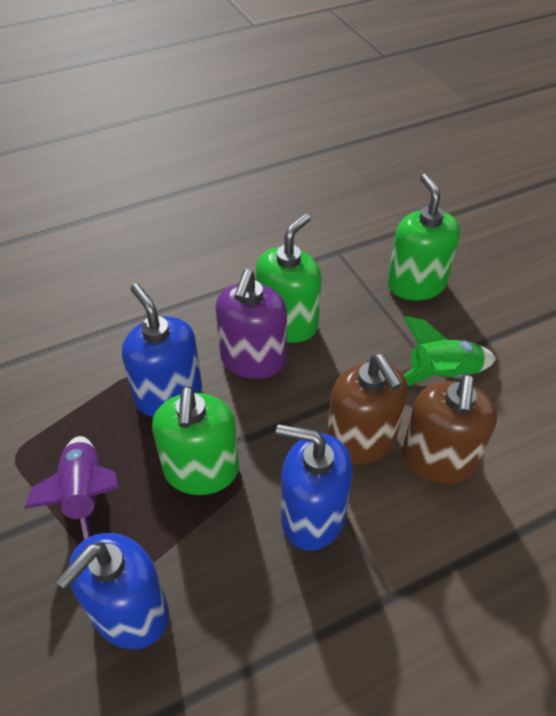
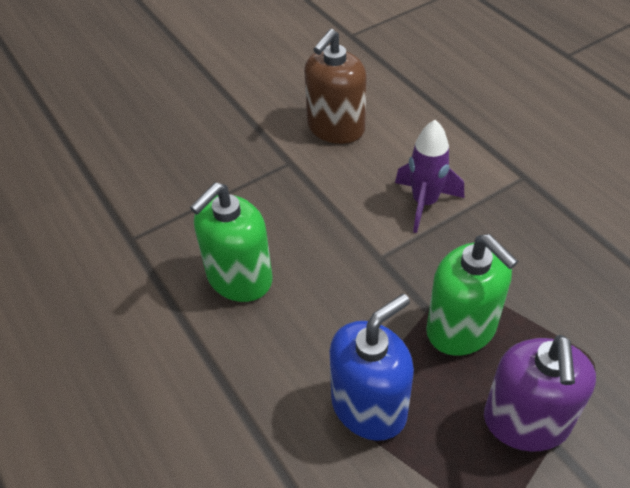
blue soap dispenser: [56,533,169,649] [122,283,202,417] [276,424,353,551] = 3 -> [330,294,414,441] = 1
brown soap dispenser: [327,354,408,464] [402,375,497,484] = 2 -> [304,29,367,144] = 1
green rocket: [403,316,496,386] = 1 -> none = 0
green soap dispenser: [152,386,239,495] [256,214,322,343] [387,174,460,301] = 3 -> [190,182,273,302] [426,234,518,356] = 2

